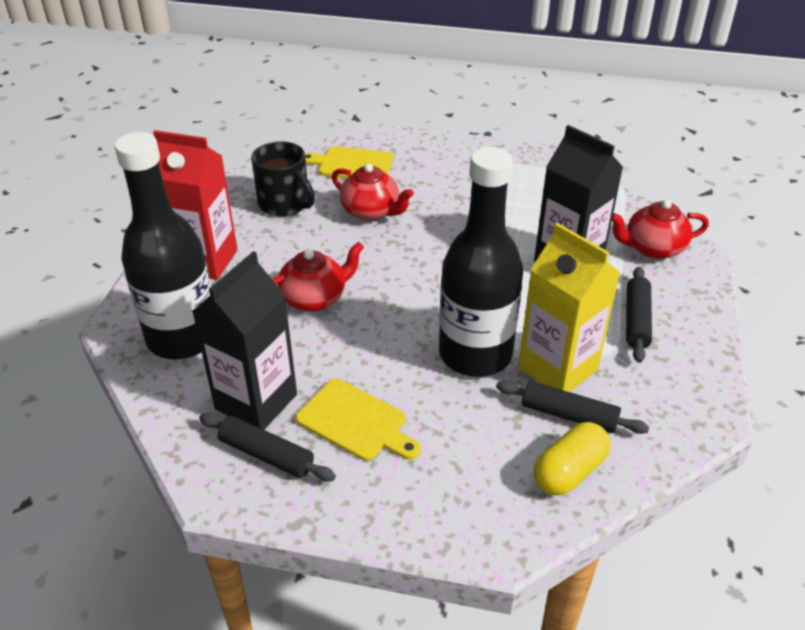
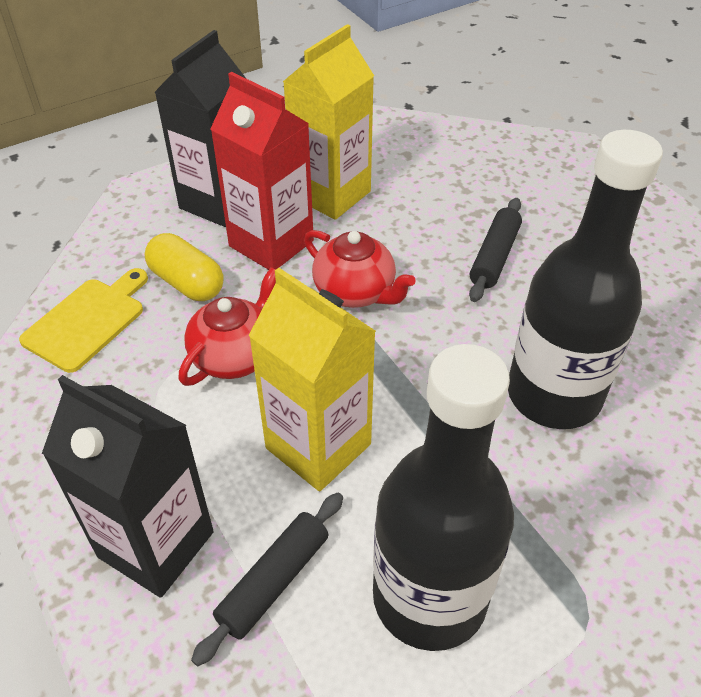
black mug: [251,141,315,216] = 1 -> none = 0
black rolling pin: [199,413,336,482] [496,381,649,434] [626,267,652,363] = 3 -> [191,493,343,666] [469,198,522,302] = 2
red teapot: [272,242,364,311] [332,163,414,221] [612,200,709,259] = 3 -> [178,268,276,386] [304,230,416,308] = 2
yellow carton: [518,223,621,392] = 1 -> [248,268,376,491] [283,24,374,220] = 2
yellow cutting board: [296,379,421,461] [305,146,394,178] = 2 -> [19,268,148,373] = 1

